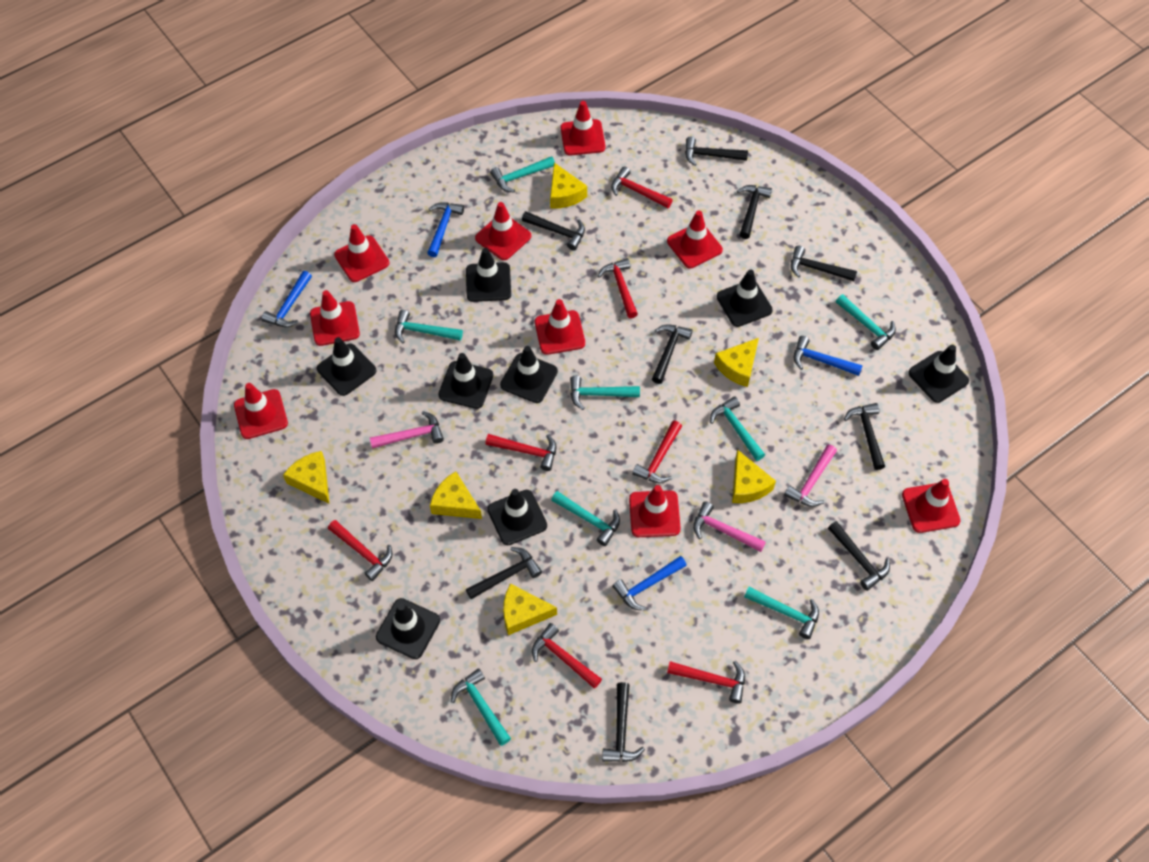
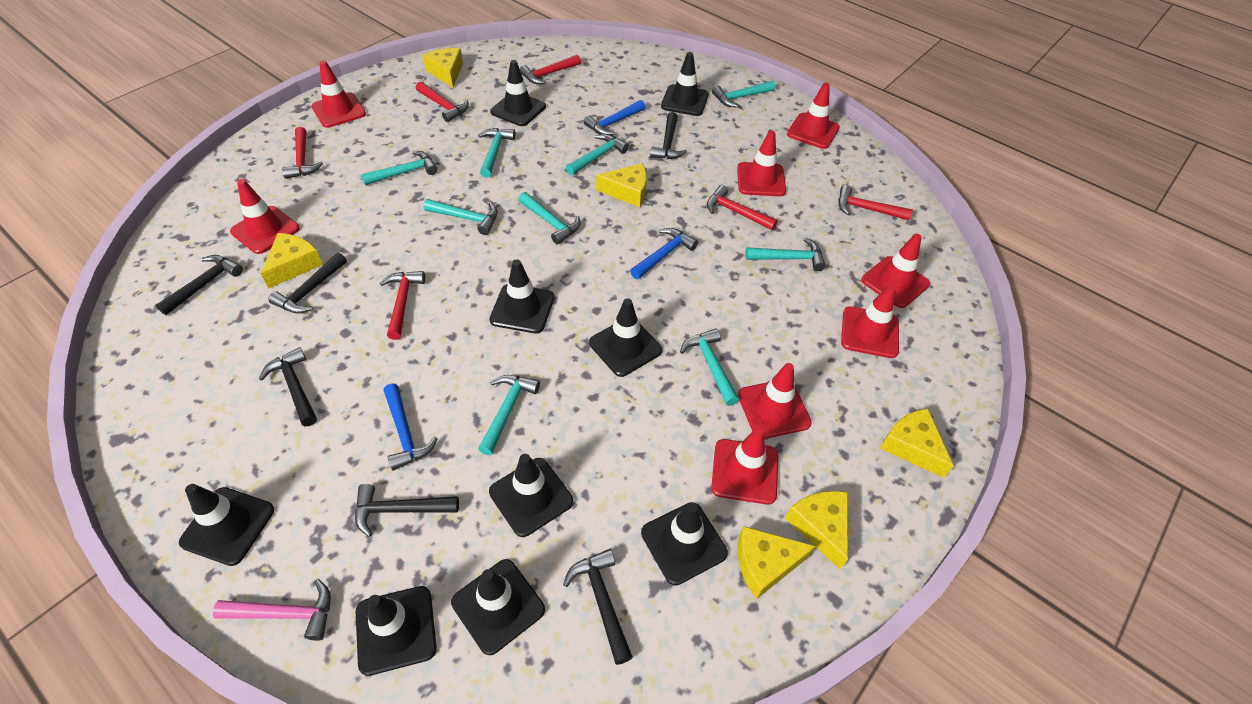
black hammer: [466,547,542,599] [522,211,585,250] [602,682,645,762] [652,324,693,384] [685,137,748,166] [737,185,772,239] [791,246,857,281] [828,521,890,591] [844,403,885,470] = 9 -> [156,255,243,315] [259,347,317,426] [268,253,347,314] [355,484,459,537] [563,549,633,665] [650,112,687,159] = 6
black traffic cone: [317,337,377,396] [376,598,440,659] [438,353,493,409] [466,248,511,302] [487,489,547,545] [500,346,558,403] [717,270,773,327] [908,345,969,403] = 8 -> [179,484,274,566] [356,586,437,676] [451,559,545,655] [489,259,554,333] [489,454,573,537] [490,60,546,126] [589,298,662,377] [641,502,728,586] [661,52,709,116] = 9
blue hammer: [261,271,312,327] [427,202,464,257] [612,556,687,610] [794,336,863,376] = 4 -> [383,383,438,471] [583,100,646,135] [630,228,698,279] = 3
pink hammer: [370,411,444,449] [693,501,766,552] [784,444,837,507] = 3 -> [213,579,331,641] = 1
red hammer: [328,520,392,581] [485,434,556,471] [532,623,602,689] [598,258,638,318] [611,166,673,208] [632,421,682,483] [667,661,745,704] = 7 -> [282,127,323,179] [380,271,425,340] [416,81,469,122] [520,54,581,84] [707,185,778,230] [838,185,913,221] = 6
red traffic cone: [234,383,288,439] [310,290,360,346] [334,224,390,282] [475,202,531,260] [535,299,585,355] [561,101,605,156] [629,485,681,537] [667,211,723,268] [902,479,961,533] = 9 -> [230,179,300,254] [311,60,366,128] [711,428,778,505] [737,130,786,196] [738,363,812,439] [787,82,840,149] [841,284,899,358] [861,234,930,308] = 8
turquoise hammer: [395,310,463,343] [451,668,511,746] [490,156,555,193] [551,491,620,546] [570,376,640,410] [710,396,765,461] [744,587,819,639] [836,294,896,350] = 8 -> [361,151,438,185] [424,199,498,235] [478,128,515,178] [478,375,540,455] [518,192,581,245] [566,134,629,175] [680,328,739,406] [712,81,775,108] [745,238,826,271] = 9

